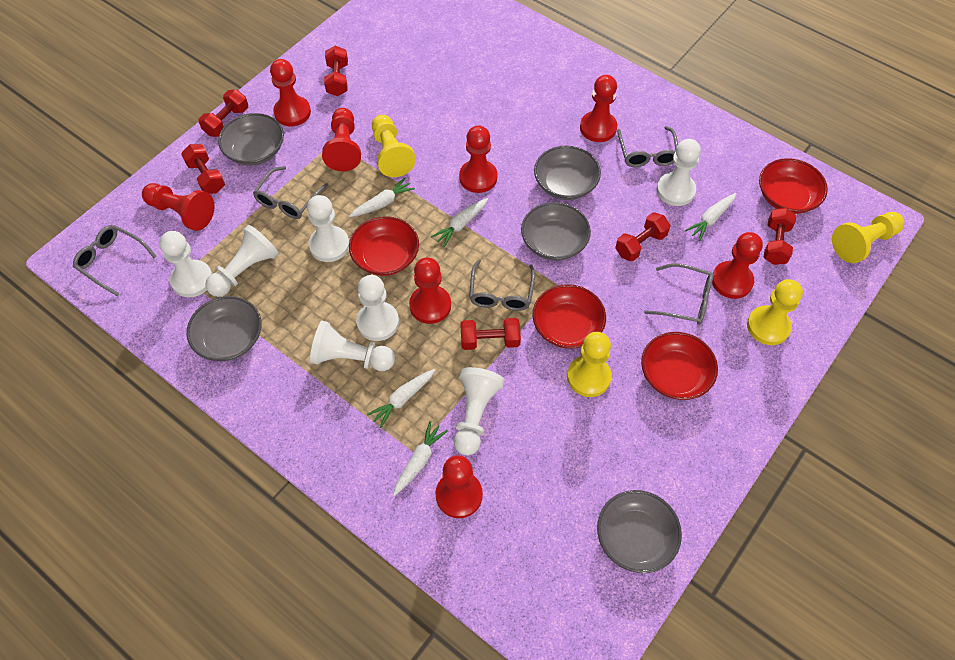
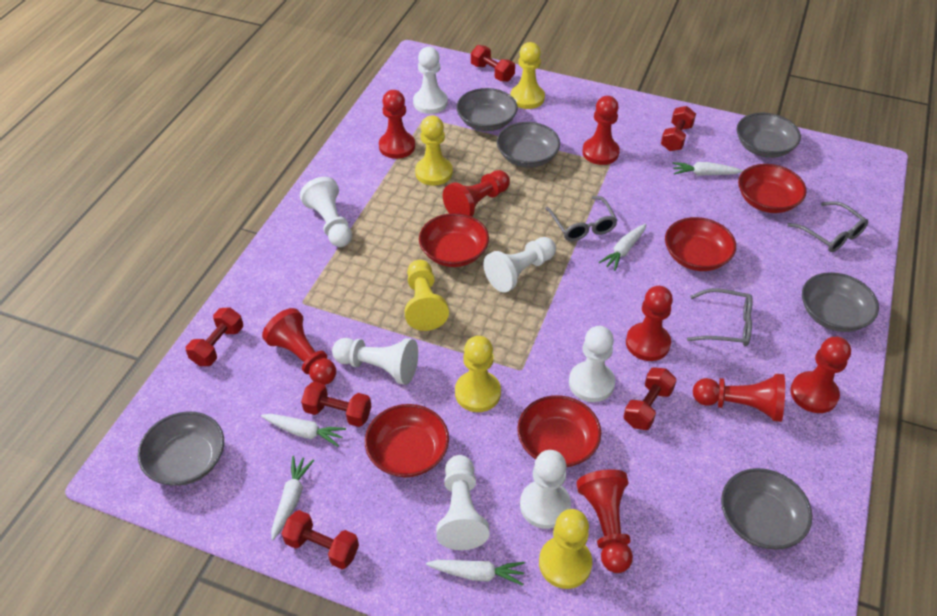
grey bowl: [187,296,262,361] [218,113,284,165] [521,202,591,261] [534,146,601,200] [597,490,682,573] = 5 -> [138,411,224,486] [456,88,518,131] [497,122,560,168] [721,468,812,549] [737,113,801,158] [802,272,879,332] = 6
grey glasses: [73,225,157,296] [253,166,328,219] [469,259,535,311] [617,126,678,167] [644,263,713,325] = 5 -> [545,196,618,241] [687,288,753,347] [787,201,868,252] = 3
red bowl: [349,216,419,276] [532,284,606,349] [641,332,718,400] [759,158,828,214] = 4 -> [365,404,449,477] [419,213,489,267] [517,395,601,467] [665,217,736,271] [738,164,807,213] = 5
yellow pawn: [372,115,416,177] [567,332,612,397] [747,279,803,345] [832,212,904,263] = 4 -> [404,260,449,331] [415,115,453,186] [455,336,501,412] [510,42,545,109] [539,509,592,589] = 5

